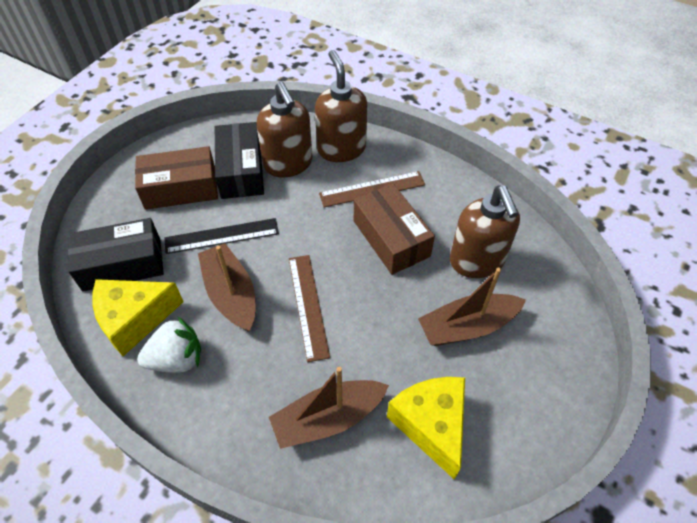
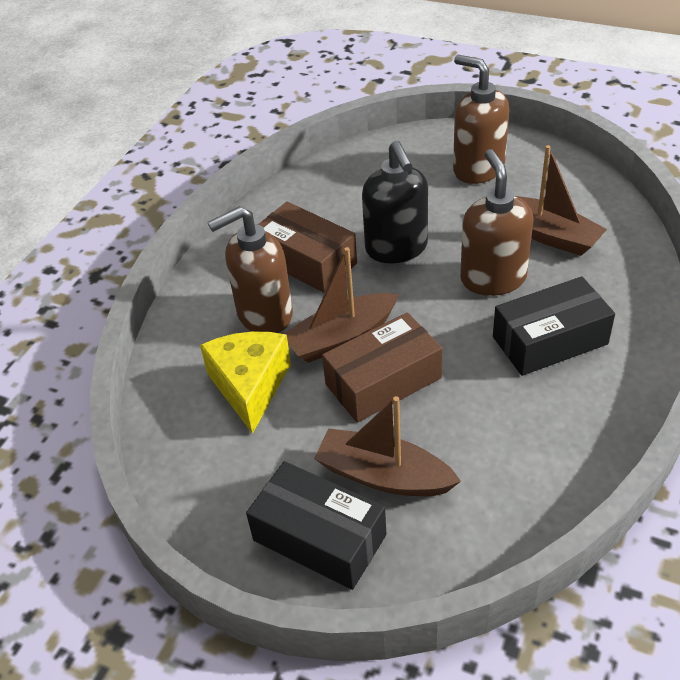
black ruler: [165,218,279,254] = 1 -> none = 0
black soap dispenser: none = 0 -> [362,141,428,263] = 1
brown ruler: [289,255,330,362] [319,171,425,207] = 2 -> none = 0
white strawberry: [137,316,201,373] = 1 -> none = 0
yellow cheese: [92,279,184,356] [387,377,465,480] = 2 -> [200,332,291,434] = 1

